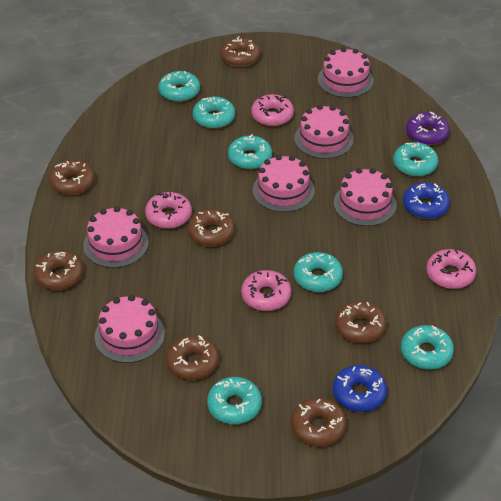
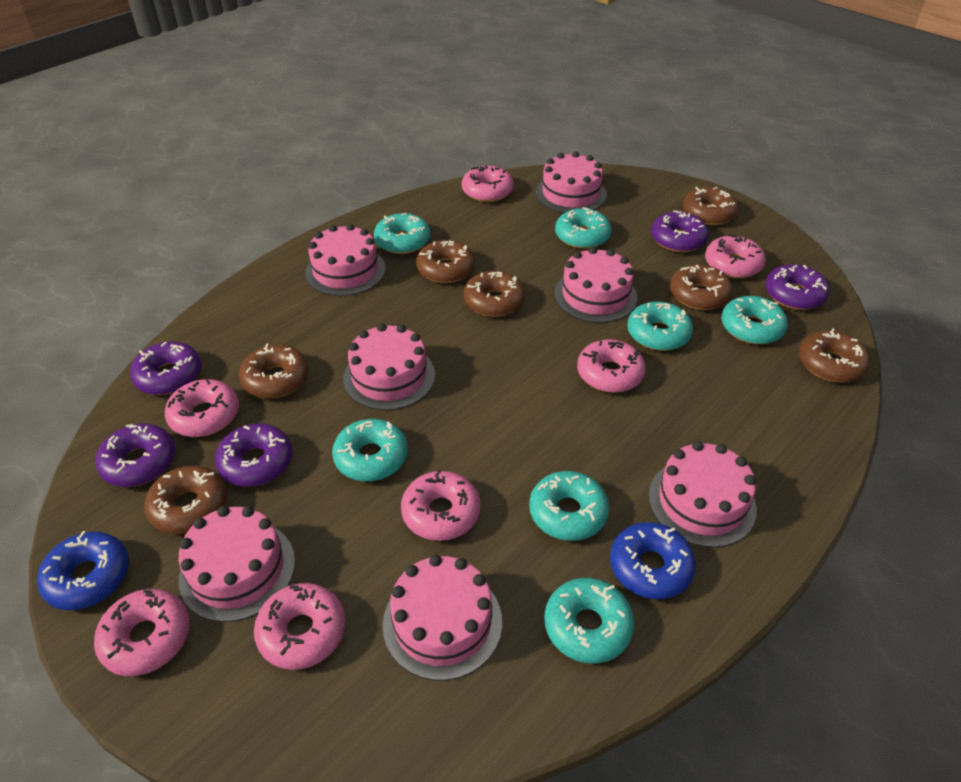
pink cake: [83,206,149,268] [95,295,165,363] [253,155,314,212] [295,105,354,159] [318,47,374,98] [334,168,397,226] = 6 -> [179,506,295,622] [305,224,385,296] [343,323,435,410] [382,555,502,681] [536,152,607,213] [554,247,637,323] [648,441,757,548] = 7
pink donut: [145,192,192,229] [241,270,291,311] [251,94,294,126] [426,249,476,289] = 4 -> [94,589,190,676] [165,379,239,437] [254,583,345,670] [401,469,481,541] [462,165,514,202] [577,339,646,393] [705,234,766,278] = 7
purple donut: [406,112,450,145] = 1 -> [95,424,175,487] [130,341,202,395] [215,423,292,487] [651,210,709,252] [765,264,830,310] = 5

